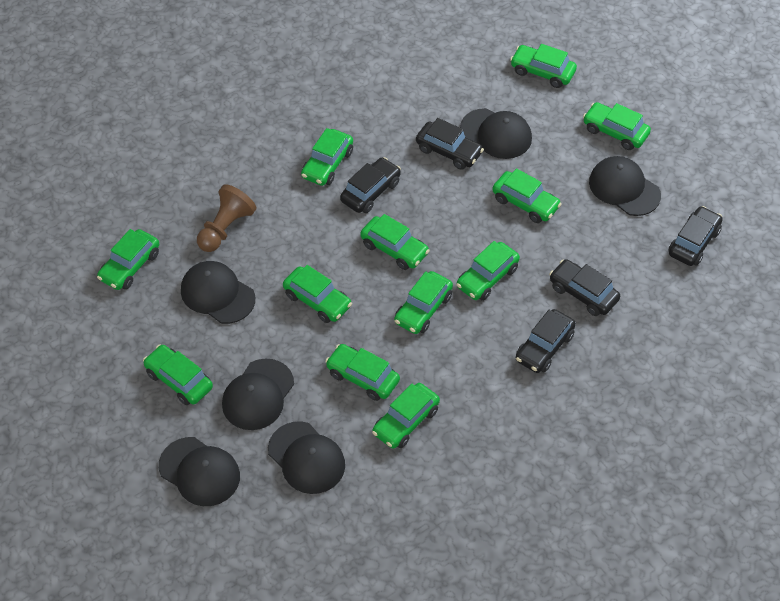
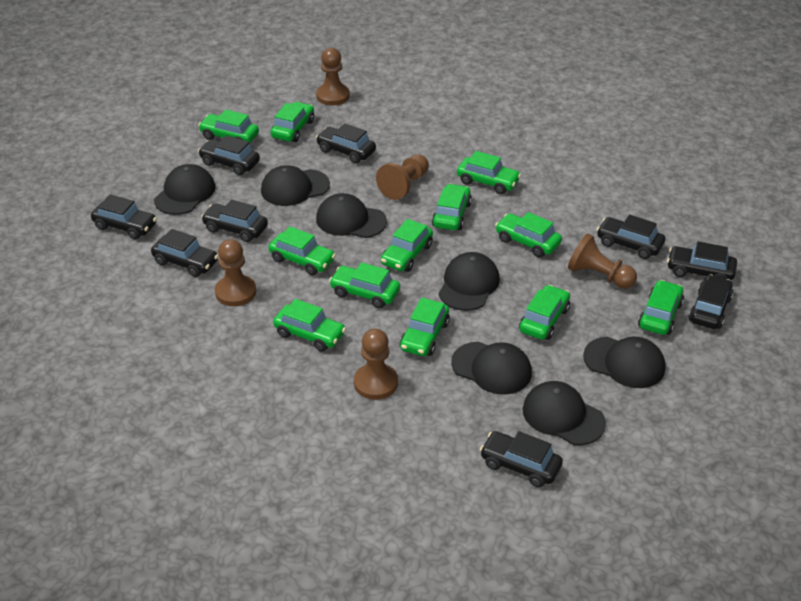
black cap: [159,437,240,506] [181,261,255,324] [222,359,294,430] [268,421,345,494] [460,108,532,159] [589,156,661,216] = 6 -> [154,164,215,215] [261,165,330,206] [316,193,387,238] [439,252,500,311] [451,342,532,395] [523,381,606,445] [583,337,665,388] = 7
black car: [340,157,401,213] [416,118,484,170] [516,309,576,373] [549,259,620,316] [669,206,723,266] = 5 -> [91,194,157,239] [151,229,218,277] [198,135,260,175] [201,200,268,242] [316,123,376,163] [480,431,563,487] [597,215,665,259] [667,242,737,280] [688,274,733,329] = 9
brown pawn: [197,184,256,252] = 1 -> [215,239,256,306] [316,48,350,106] [354,329,398,400] [376,154,429,200] [568,233,637,289] = 5

